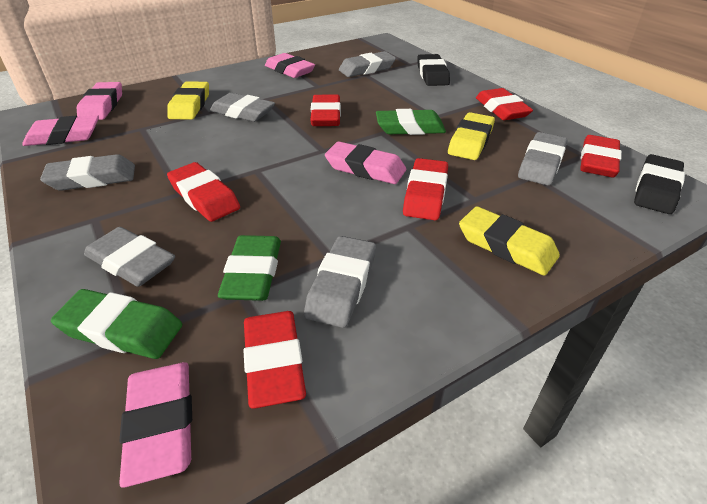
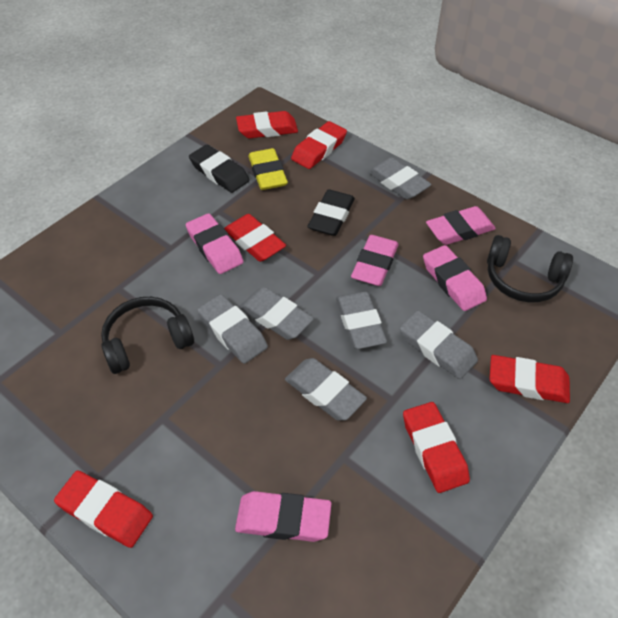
black headphones: none = 0 -> [101,297,194,374] [487,235,573,302] = 2
green eraser: [51,289,182,359] [218,235,281,301] [376,109,446,135] = 3 -> none = 0
yellow eraser: [167,81,209,120] [448,112,495,160] [459,206,560,276] = 3 -> [248,148,288,190] = 1

